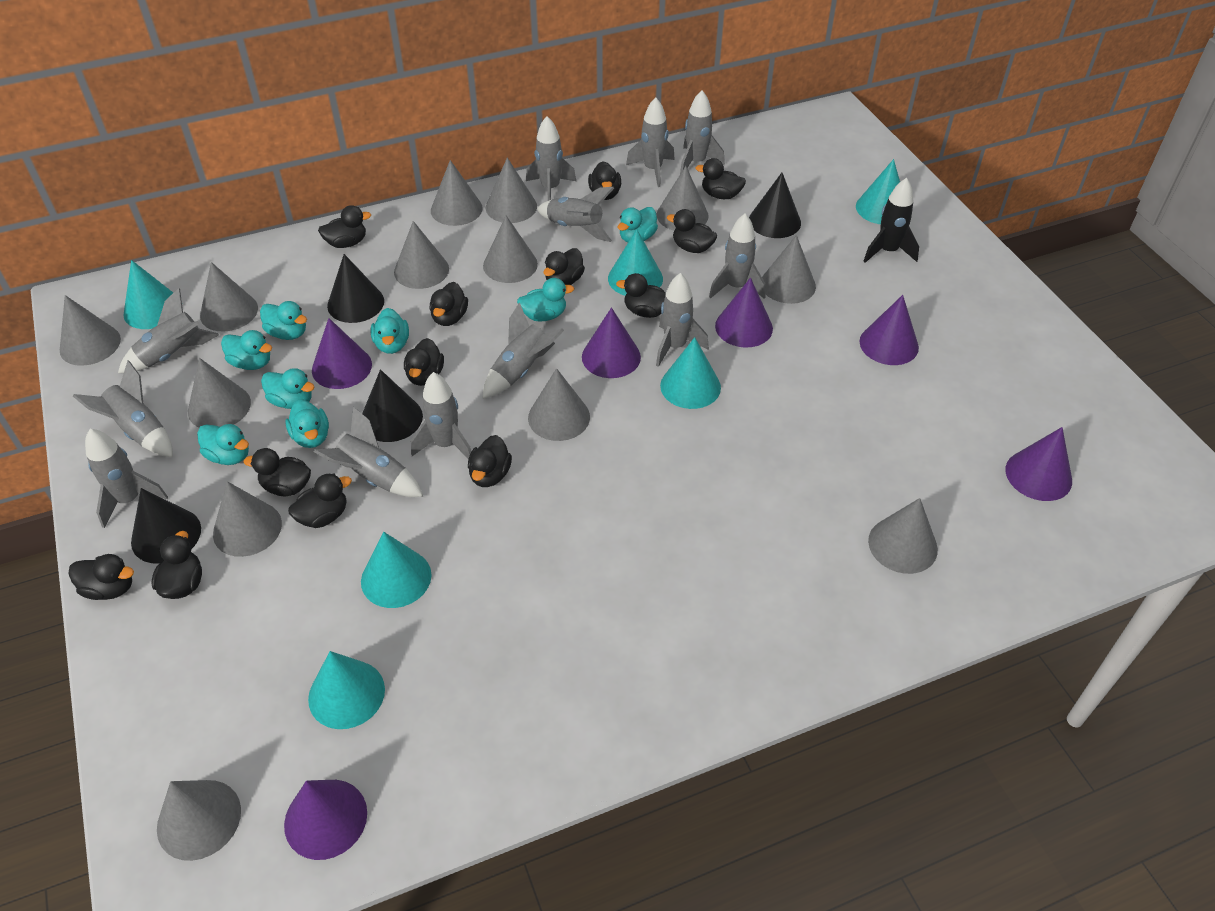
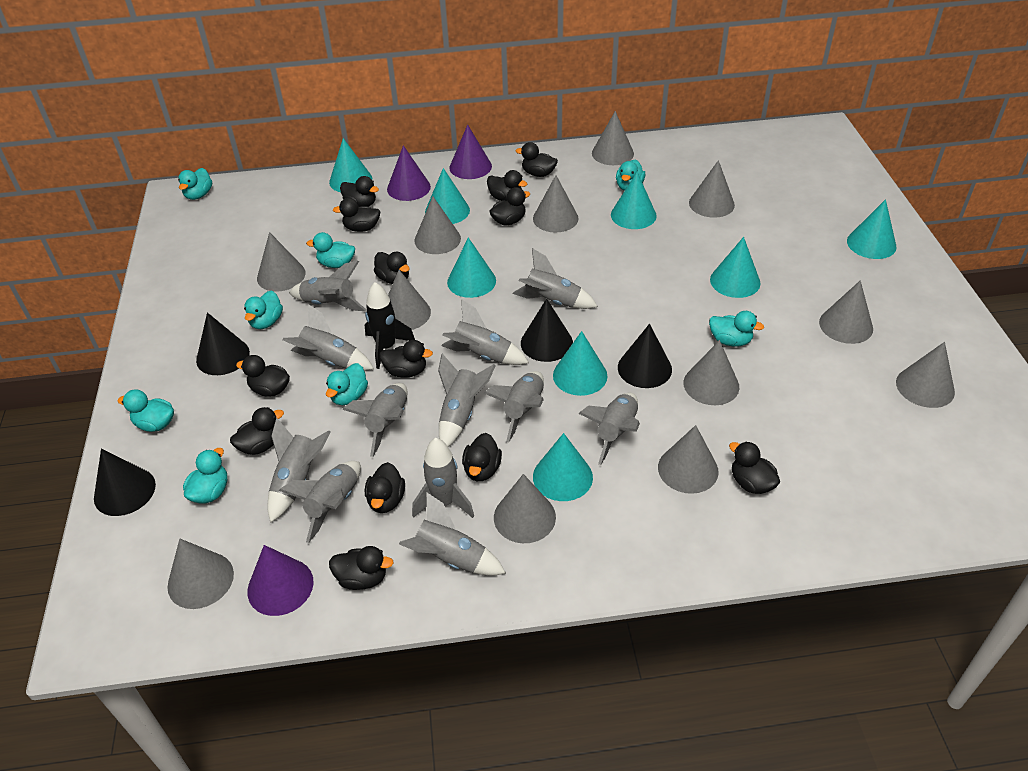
grey cone: [60,295,121,366] [157,780,241,861] [188,358,251,428] [200,262,258,332] [213,481,282,557] [394,221,449,289] [431,160,483,226] [483,216,538,283] [486,158,537,223] [528,368,590,441] [657,166,709,230] [762,235,816,304] [868,498,938,574] = 13 -> [167,539,234,609] [257,232,306,291] [388,270,431,330] [414,197,461,254] [494,474,556,543] [533,175,579,233] [592,111,634,165] [658,425,719,494] [683,340,739,405] [689,160,735,218] [819,280,873,344] [896,342,955,408] = 12
purple cone: [284,780,367,860] [312,318,372,389] [582,307,641,378] [715,278,773,348] [860,295,919,365] [1005,427,1072,501] = 6 -> [247,545,314,616] [387,145,431,201] [449,125,492,179] = 3
turquoise cone: [123,260,173,329] [308,651,385,729] [361,532,431,608] [608,229,663,296] [660,337,721,409] [856,159,900,224] = 6 -> [329,138,372,192] [425,168,470,224] [447,237,496,298] [533,433,593,501] [553,331,608,396] [611,172,657,229] [710,237,760,298] [847,199,896,259] = 8

